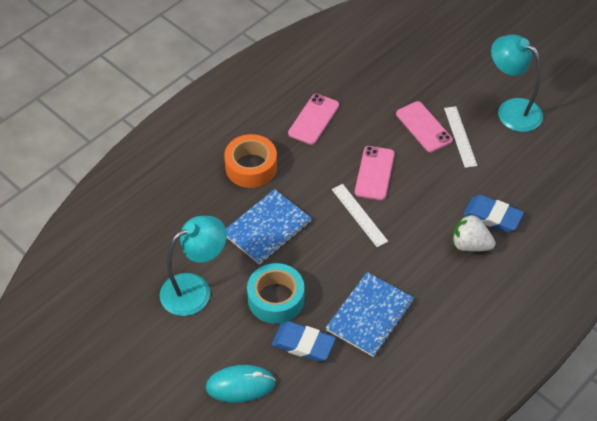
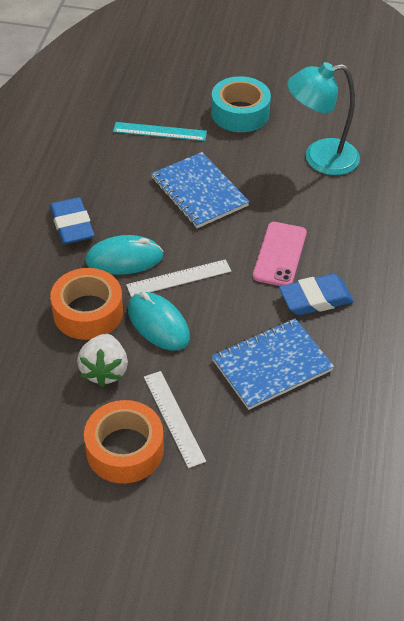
orange tape: [224,134,277,188] = 1 -> [50,268,123,340] [84,400,164,484] = 2
pink phone: [288,94,339,145] [355,146,395,200] [396,101,453,153] = 3 -> [253,222,307,286] = 1
turquoise lamp: [160,216,227,316] [491,35,543,132] = 2 -> [287,62,360,175] = 1
turquoise mouse: [206,365,275,403] = 1 -> [85,235,164,275] [128,292,190,351] = 2
turquoise ruler: none = 0 -> [113,122,207,141] = 1

